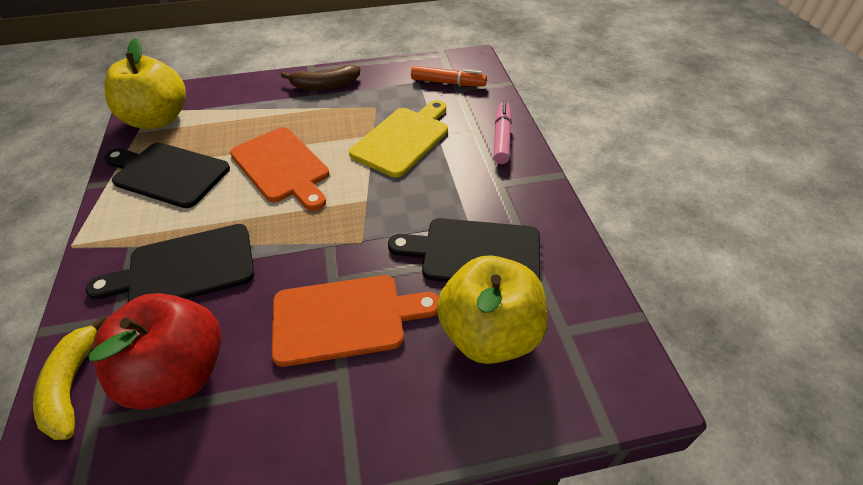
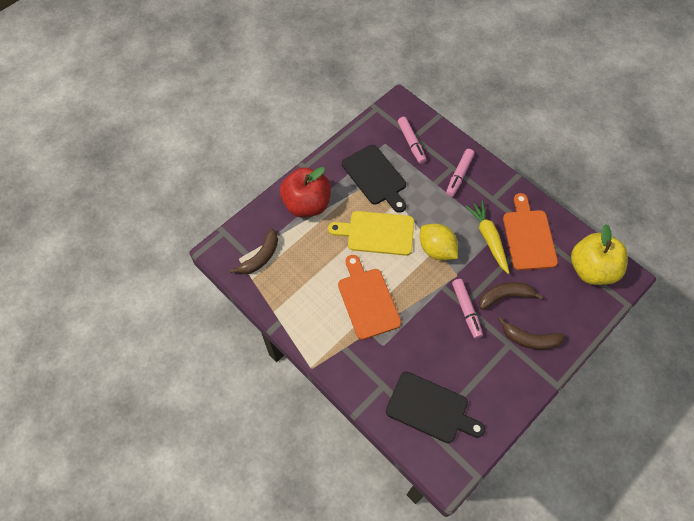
black cutting board: [86,224,254,302] [104,143,230,208] [388,218,540,282] = 3 -> [342,145,406,213] [386,372,485,443] = 2
brown banana: [281,65,360,90] = 1 -> [230,228,278,274] [479,282,543,310] [498,317,565,350] = 3
orange marker: [411,66,487,87] = 1 -> none = 0
pink marker: [493,101,512,164] = 1 -> [398,117,426,164] [446,149,474,197] [452,279,483,339] = 3
yellow apple: [104,38,186,129] [437,255,548,364] = 2 -> [571,224,628,285] = 1
yellow banana: [33,315,107,440] = 1 -> none = 0
yellow carrot: none = 0 -> [465,200,509,274] = 1
yellow lemon: none = 0 -> [420,224,458,260] = 1

